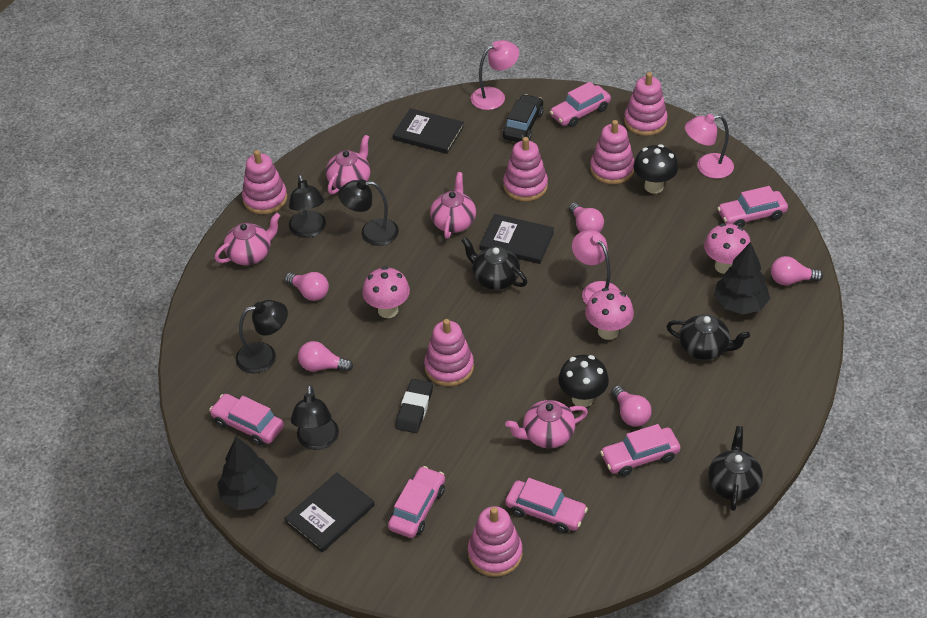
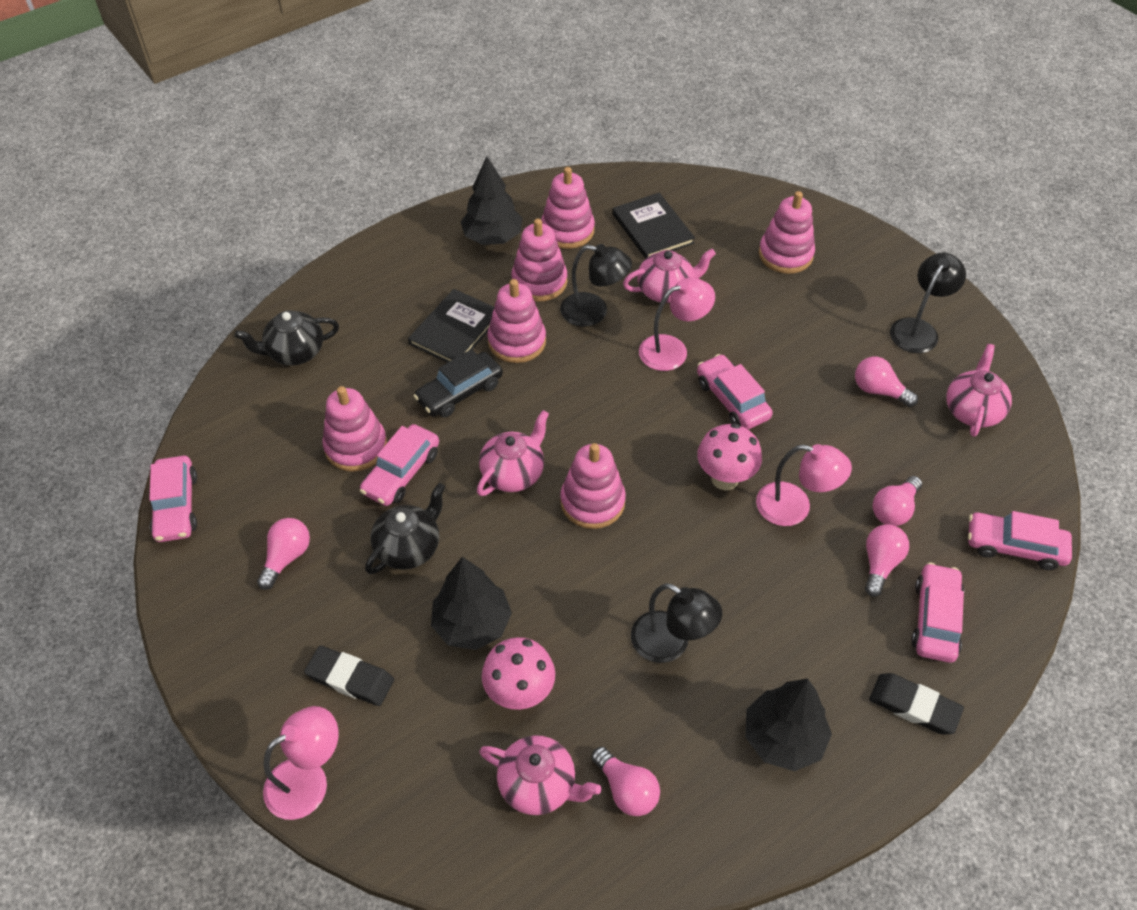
black book: [284,472,375,552] [393,108,464,154] [480,214,554,264] = 3 -> [408,289,494,363] [612,193,695,259] = 2
black eraser: [396,379,433,433] = 1 -> [304,646,394,706] [869,673,964,734] = 2
black lamp: [236,300,288,373] [289,175,326,238] [291,385,339,450] [338,179,399,246] = 4 -> [560,244,632,327] [631,583,722,663] [890,253,966,353] = 3
black mushroom: [558,355,609,407] [634,144,678,194] = 2 -> none = 0
black teapot: [461,237,527,290] [666,314,750,360] [708,426,763,511] = 3 -> [235,310,339,365] [365,483,445,574] = 2
black tree: [217,437,278,510] [714,242,770,315] = 2 -> [431,557,512,650] [461,156,523,245] [745,679,832,771] = 3
pink car: [209,394,284,445] [388,466,445,538] [505,478,588,533] [550,82,611,127] [600,424,681,476] [718,186,788,227] = 6 -> [149,456,197,542] [360,424,439,506] [697,354,773,429] [911,562,964,663] [968,511,1072,570] = 5
pink mushroom: [362,266,410,318] [585,288,634,340] [704,223,750,274] = 3 -> [482,637,555,710] [697,423,762,490] = 2

